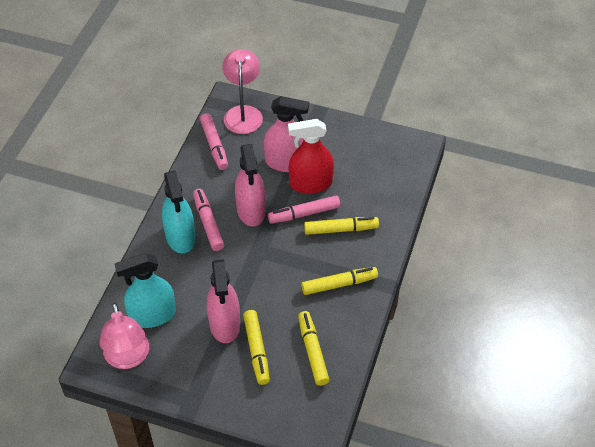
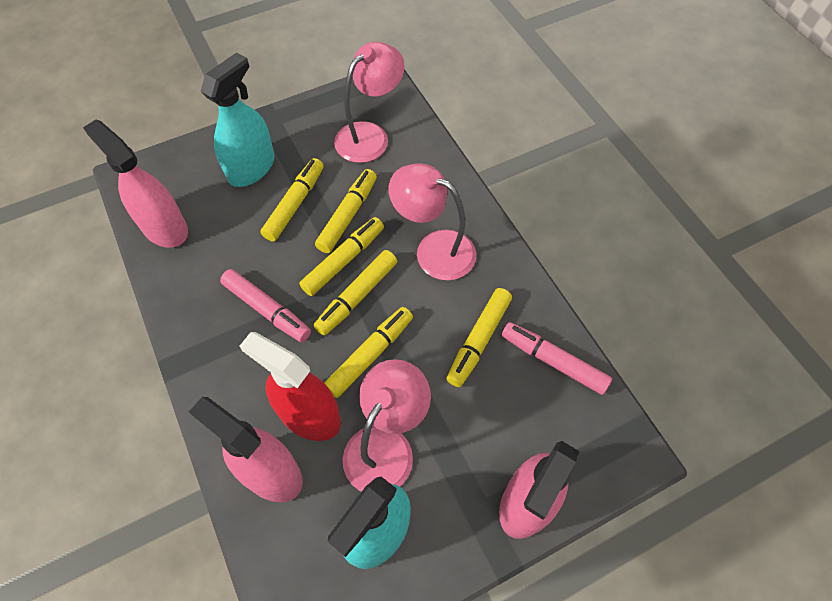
pink lamp: [99,303,149,369] [222,49,263,134] = 2 -> [334,42,405,163] [342,359,431,492] [388,163,476,280] = 3
pink marker: [193,189,224,251] [200,113,228,170] [268,195,340,224] = 3 -> [220,269,311,342] [502,322,612,395] = 2
yellow marker: [243,310,270,385] [298,311,330,386] [301,267,378,295] [304,217,379,235] = 4 -> [260,158,324,242] [299,217,384,296] [314,250,397,336] [315,169,377,253] [324,307,413,398] [446,288,512,387] = 6

